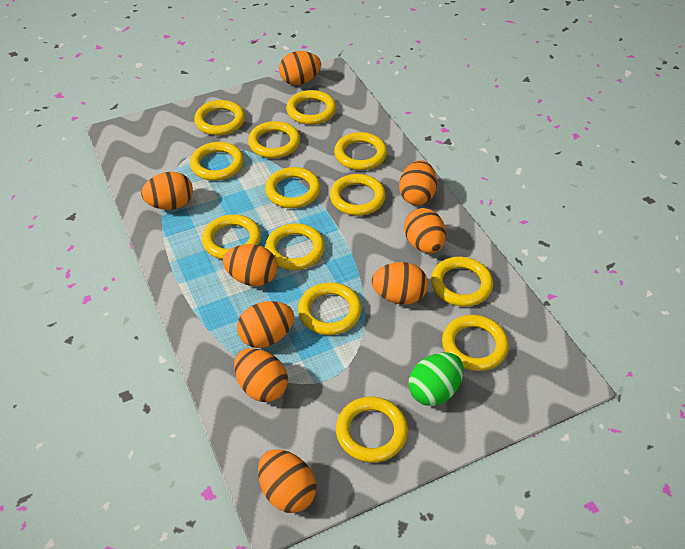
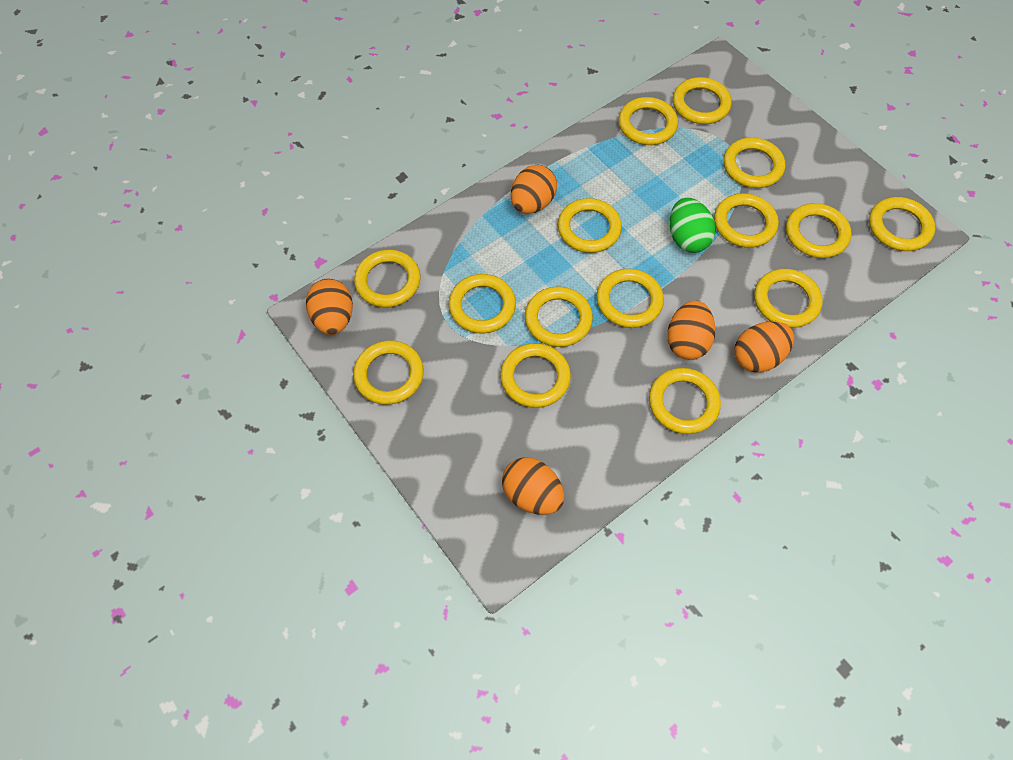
orange egg: [141,172,193,210] [223,244,278,286] [234,348,288,402] [237,301,294,348] [258,449,316,513] [279,51,321,85] [372,262,428,305] [399,160,437,205] [404,208,446,253] = 9 -> [306,279,353,335] [502,457,564,515] [511,165,557,214] [667,300,715,360] [734,322,794,373] = 5
yellow ring: [190,142,244,181] [194,100,245,135] [202,214,261,260] [248,121,300,158] [265,167,321,208] [265,223,325,270] [286,90,336,125] [298,282,362,335] [330,174,386,216] [334,132,387,170] [336,397,408,463] [431,257,493,307] [442,315,509,371] = 13 -> [353,340,424,405] [354,249,420,308] [448,274,516,334] [500,343,571,408] [525,287,593,347] [558,198,622,253] [597,269,664,328] [618,97,678,145] [649,368,721,434] [673,77,732,124] [714,193,779,248] [724,137,785,188] [754,269,823,328] [786,203,852,258] [869,197,935,251] = 15

